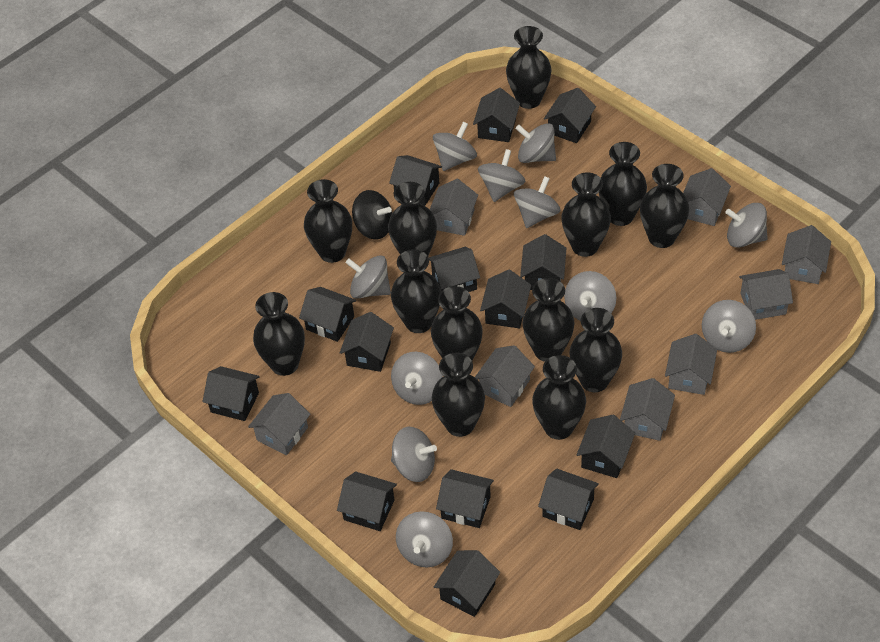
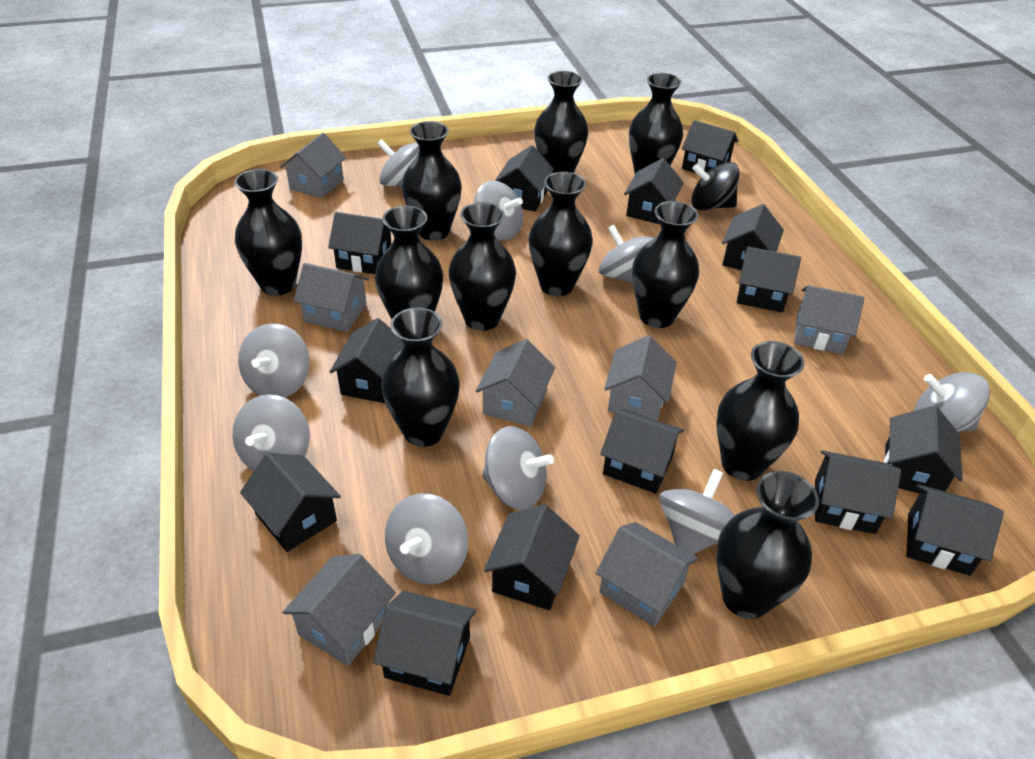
black vase: [253,292,305,376] [304,179,352,263] [388,182,437,256] [391,249,441,333] [431,286,483,361] [432,352,485,437] [506,26,551,109] [522,278,574,362] [532,355,586,440] [562,172,611,257] [569,308,622,392] [599,142,647,226] [640,164,689,248] = 13 -> [234,169,302,296] [375,206,443,319] [381,308,460,447] [402,121,462,241] [449,202,516,331] [529,172,593,296] [534,71,588,173] [629,73,683,174] [632,201,699,328] [716,341,805,481] [716,471,819,619] = 11
grey house: [248,393,310,455] [430,179,478,236] [475,345,535,407] [620,378,675,441] [665,334,717,395] [683,168,731,226] [739,269,793,320] [782,225,831,284] = 8 -> [280,133,346,199] [282,554,396,666] [294,263,369,332] [476,339,555,427] [596,522,698,627] [604,335,676,421] [794,285,864,354] = 7
grey spinning top: [346,255,391,299] [391,352,443,405] [391,427,437,482] [396,511,453,567] [433,122,477,171] [478,149,526,202] [514,176,560,228] [515,123,556,163] [564,271,616,321] [702,300,756,353] [725,203,768,248] = 11 -> [233,394,310,471] [238,323,310,398] [377,139,420,186] [385,493,468,585] [474,180,523,240] [482,426,554,510] [598,224,654,284] [659,469,735,555] [915,372,990,432] = 9

